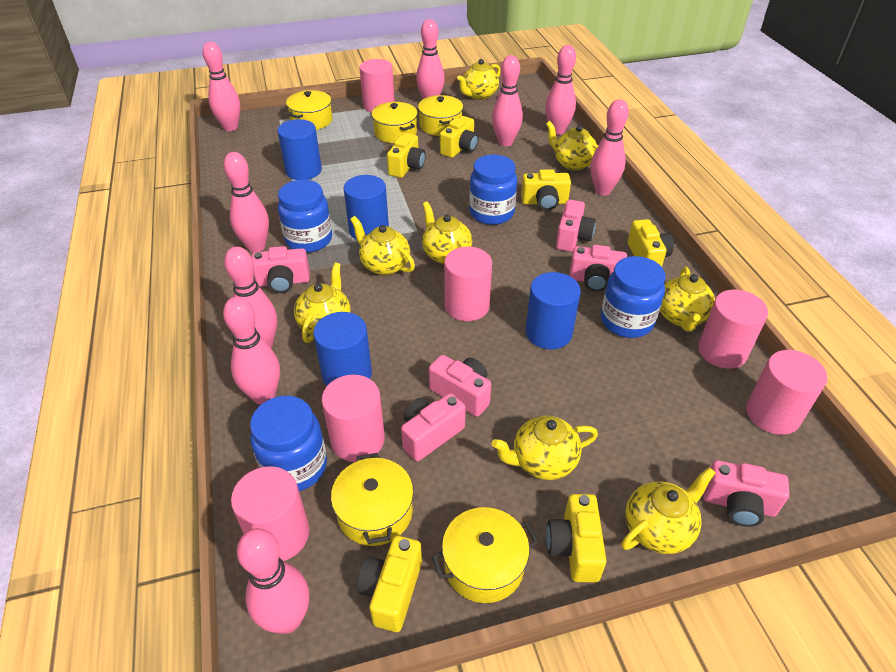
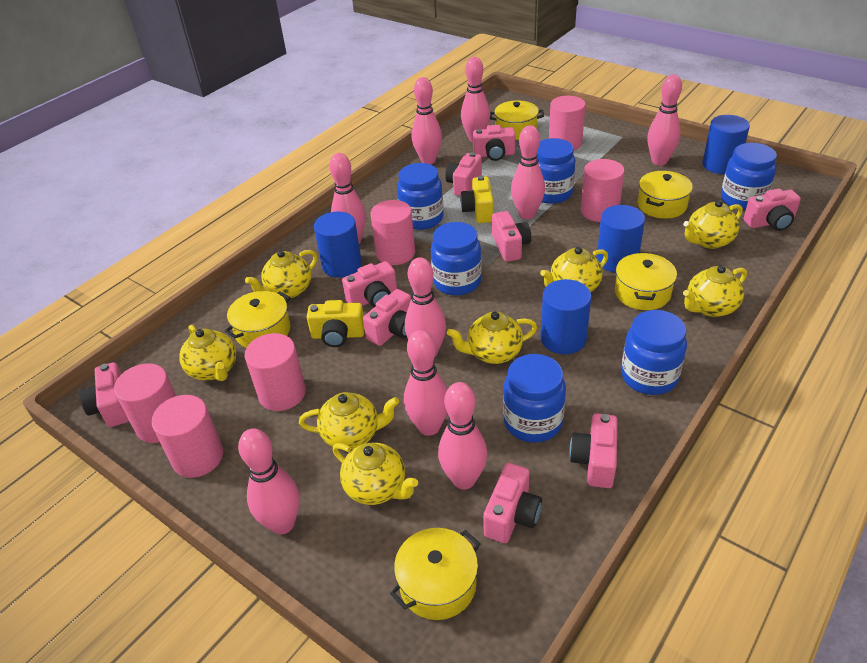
blue jar: [250,396,327,491] [278,180,332,253] [469,155,517,225] [601,256,666,338] = 4 -> [397,163,444,230] [431,222,482,296] [503,354,566,443] [537,138,575,204] [621,310,687,395] [721,143,777,211] = 6
pink camera: [252,246,310,293] [401,393,466,461] [429,355,491,417] [556,200,596,252] [569,245,627,292] [703,460,790,527] = 6 -> [80,362,129,427] [342,261,397,307] [363,289,411,346] [445,152,482,196] [473,125,515,161] [483,463,542,543] [492,211,531,262] [569,414,617,488] [744,189,801,231] = 9
yellow camera: [356,536,422,632] [387,133,426,178] [440,116,479,158] [521,169,571,210] [546,494,606,582] [628,219,674,267] = 6 -> [307,300,365,347] [460,176,494,223] = 2

